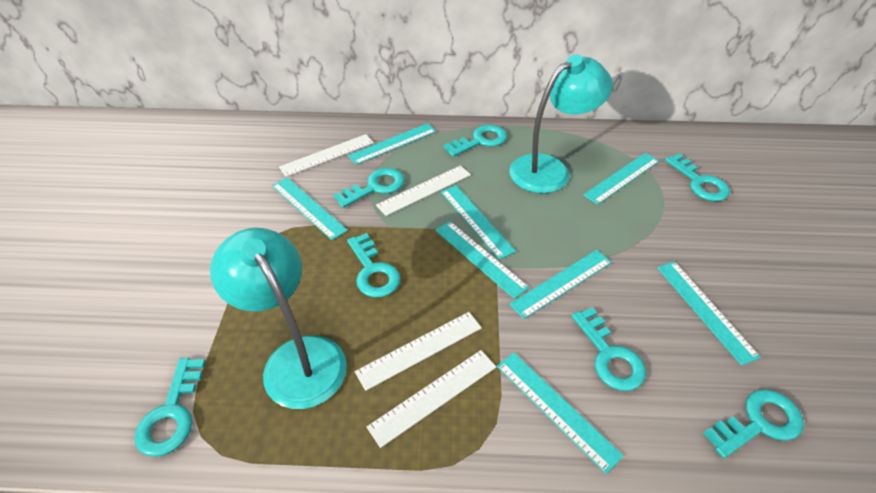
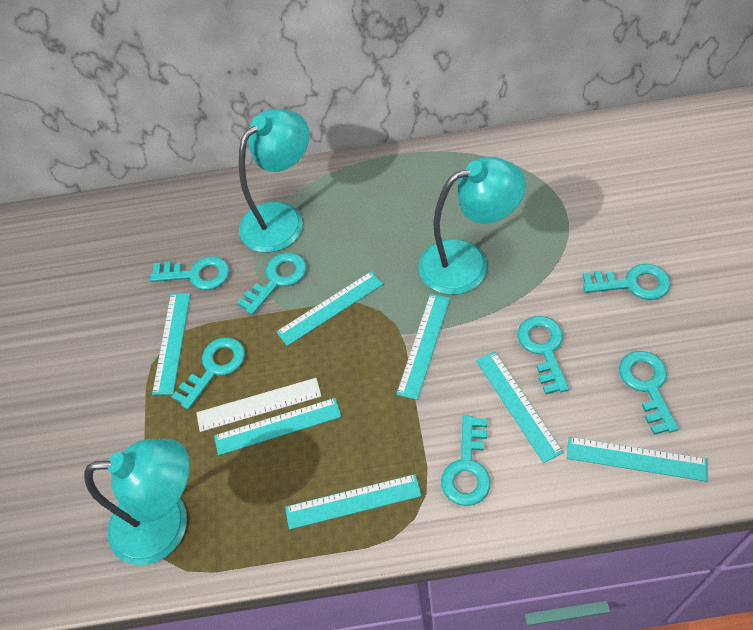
turquoise lamp: [210,228,347,409] [509,54,613,193] = 2 -> [84,438,190,565] [239,109,310,253] [418,157,526,295] = 3
turquoise ruler: [272,177,348,240] [348,123,437,165] [435,221,529,299] [441,185,516,260] [497,353,624,474] [509,250,612,319] [583,153,659,205] [657,261,761,366] = 8 -> [152,293,190,395] [214,398,341,456] [276,271,383,346] [285,474,422,530] [396,294,450,400] [476,351,564,463] [567,437,708,482] = 7
white ruler: [279,134,374,177] [355,312,482,391] [367,350,496,448] [376,165,471,216] = 4 -> [196,378,322,432] = 1

